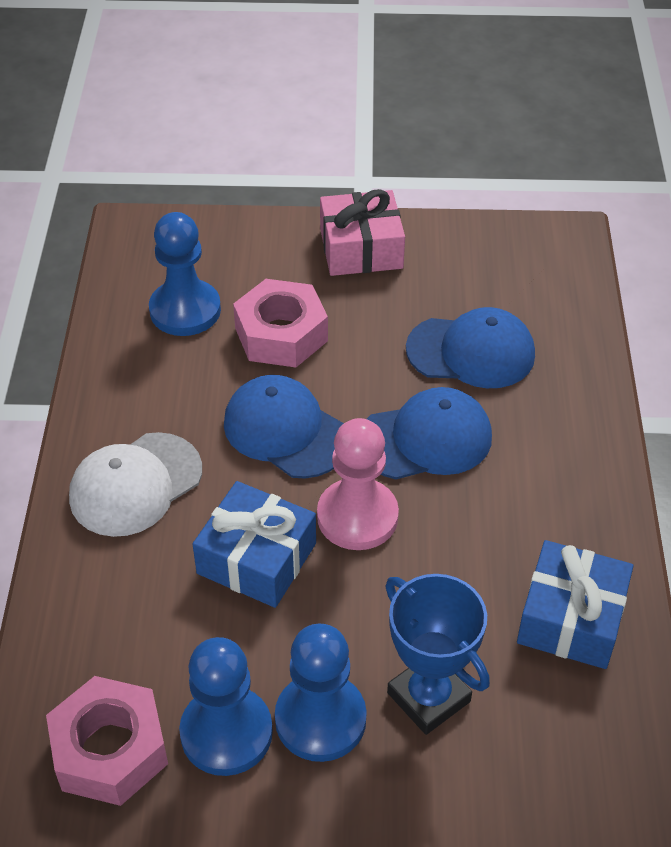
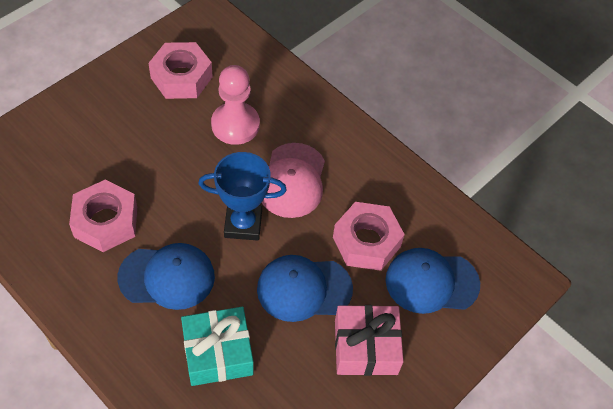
blue gift: [193,481,316,608] [517,540,633,669] = 2 -> none = 0
blue pawn: [149,212,221,336] [179,637,273,776] [275,624,367,762] = 3 -> none = 0
pink cap: none = 0 -> [262,143,325,218] = 1
pink nut: [46,676,168,806] [233,279,328,367] = 2 -> [69,180,137,252] [148,42,213,99] [333,202,405,271] = 3
turquoise gift: none = 0 -> [181,307,253,386] = 1
white cap: [69,432,202,537] = 1 -> none = 0

